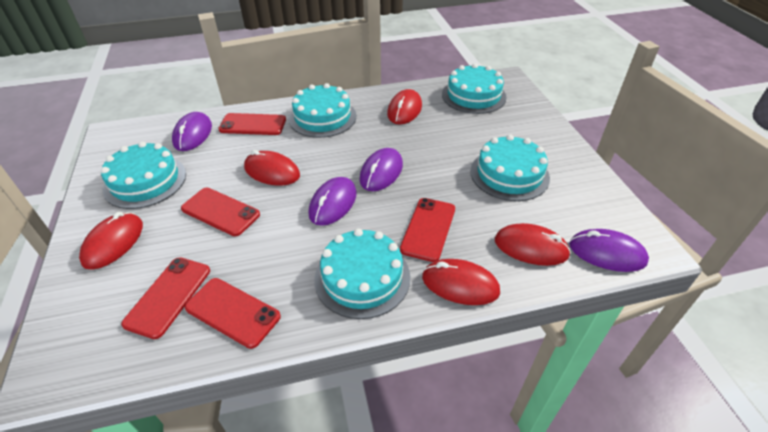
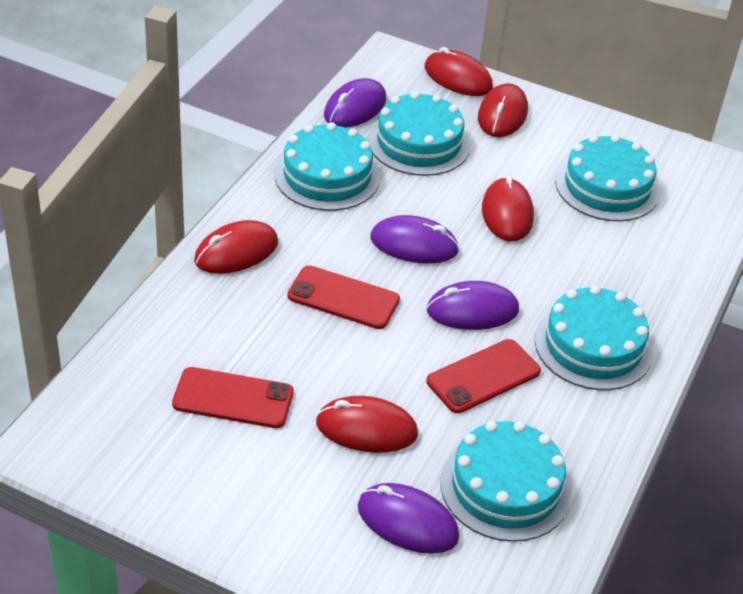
red phone: [121,257,210,339] [181,188,260,236] [185,278,281,349] [218,113,286,135] [400,198,455,262] = 5 -> [172,367,294,428] [287,265,400,329] [427,339,541,413] = 3

